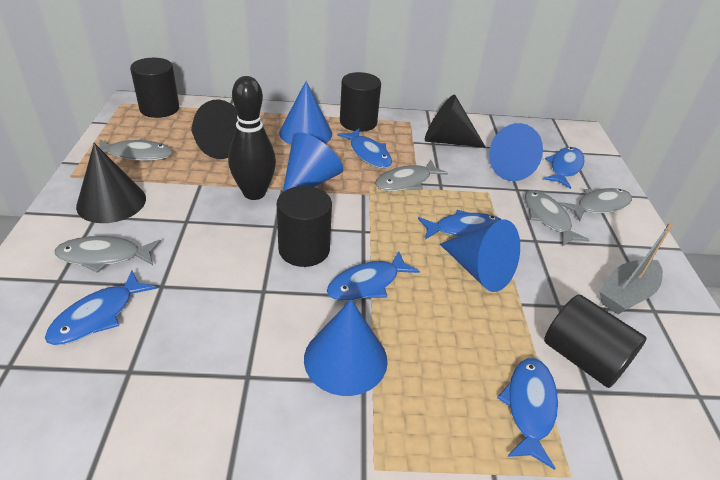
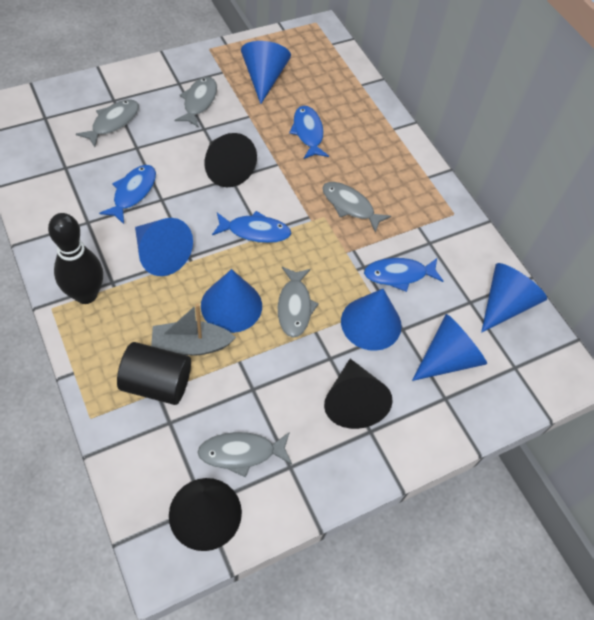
black cylinder: [130,58,179,118] [277,186,332,267] [340,72,381,132] [544,294,647,388] = 4 -> [117,342,191,405] = 1
blue cone: [279,81,332,145] [283,132,343,192] [304,300,388,396] [440,219,520,292] [489,123,543,181] = 5 -> [135,218,193,276] [201,269,262,333] [241,41,291,104] [341,289,402,351] [412,314,487,381] [481,263,547,332] = 6
blue fish: [45,271,157,345] [327,251,420,301] [337,128,392,168] [418,210,502,239] [497,358,558,470] [543,147,585,189] = 6 -> [99,165,156,224] [212,211,291,243] [289,106,329,159] [364,258,443,292] = 4

